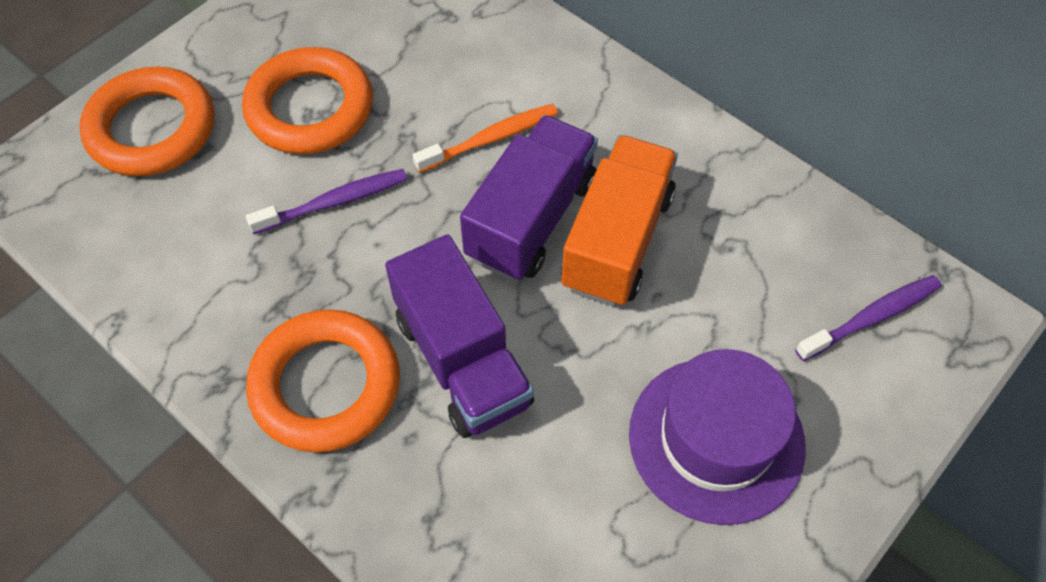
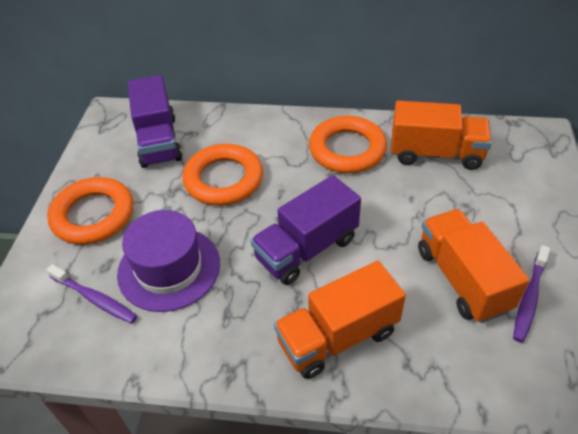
orange toothbrush: [413,104,558,173] = 1 -> none = 0
orange truck: [561,135,678,307] = 1 -> [274,261,406,379] [391,101,492,170] [418,209,529,323] = 3

